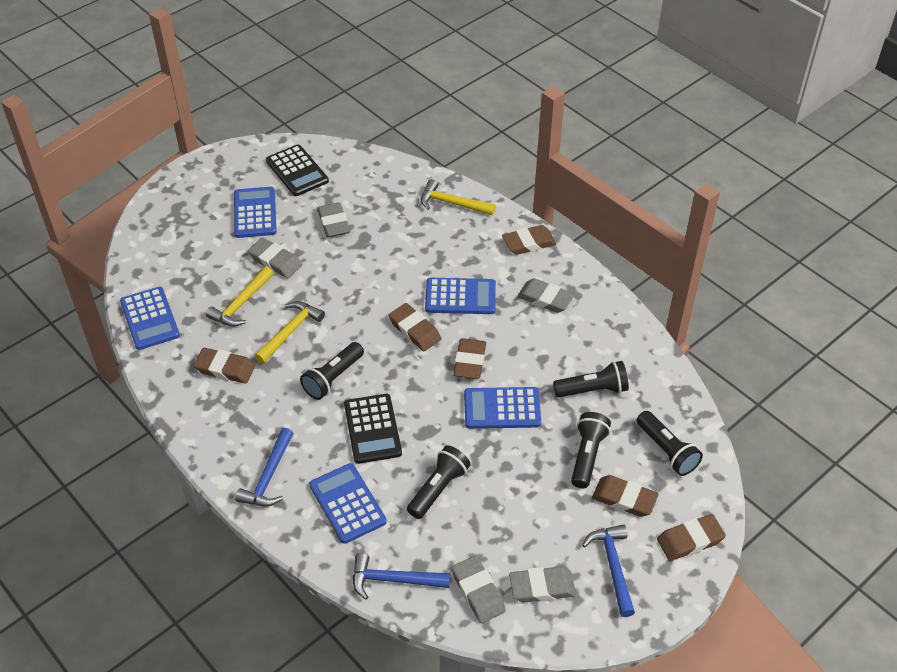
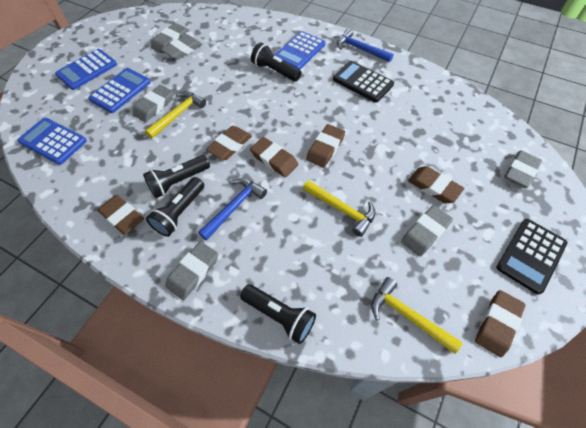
black flashlight: [300,342,364,400] [407,445,471,519] [553,361,629,397] [571,412,611,488] [637,411,703,476] = 5 -> [143,155,210,198] [146,177,204,237] [240,284,316,344] [251,42,301,82] = 4
blue calculator: [120,287,180,350] [234,187,276,238] [309,463,387,544] [425,278,496,314] [464,387,541,429] = 5 -> [17,118,87,165] [55,49,117,90] [88,68,151,113] [275,31,325,69] = 4
blue hammer: [235,428,294,507] [353,553,450,600] [582,524,635,617] = 3 -> [198,178,267,240] [337,28,394,62] = 2
grey eraser: [248,238,302,278] [317,202,350,237] [452,556,506,623] [509,566,576,602] [517,278,575,313] = 5 -> [132,85,173,122] [151,23,187,54] [161,34,203,60] [165,241,218,300] [401,205,453,257] [504,150,542,188] = 6

